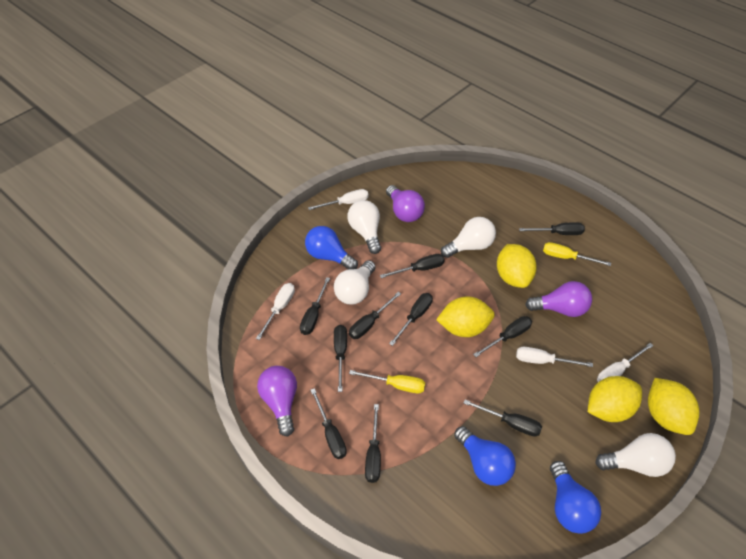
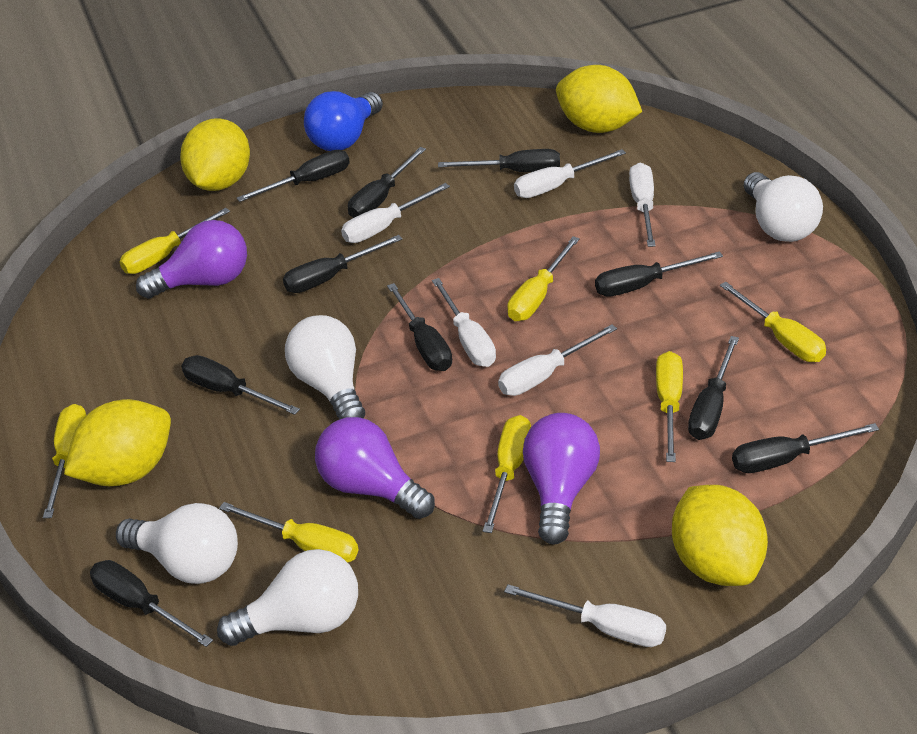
blue light bulb: [305,226,358,270] [454,426,516,486] [550,461,601,534] = 3 -> [304,91,383,151] = 1
white screwdriver: [256,283,295,340] [308,189,369,210] [516,347,593,367] [597,343,653,382] = 4 -> [341,183,450,243] [432,278,496,367] [498,324,617,396] [504,584,666,647] [514,149,626,198] [629,163,656,247] = 6
yellow screwdriver: [349,370,425,393] [543,242,611,266] = 2 -> [43,404,86,518] [119,208,230,274] [219,502,358,563] [483,415,531,533] [507,236,580,321] [656,351,683,462] [720,282,826,362] = 7

